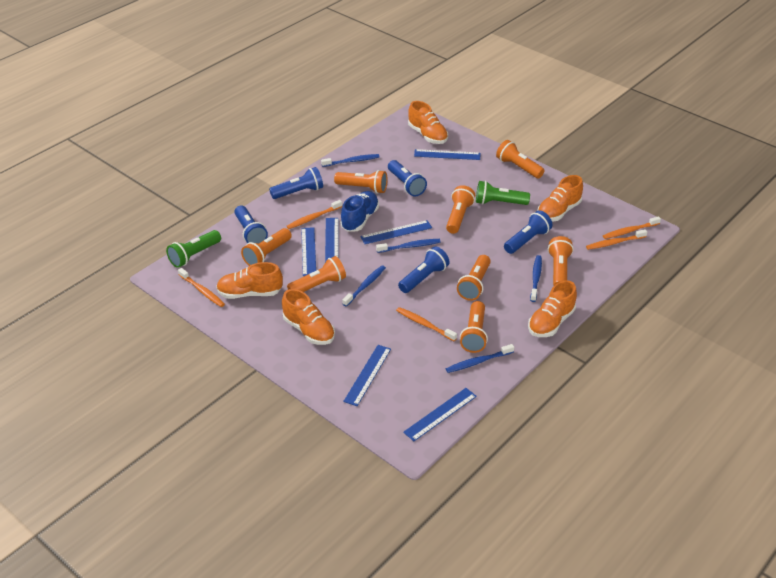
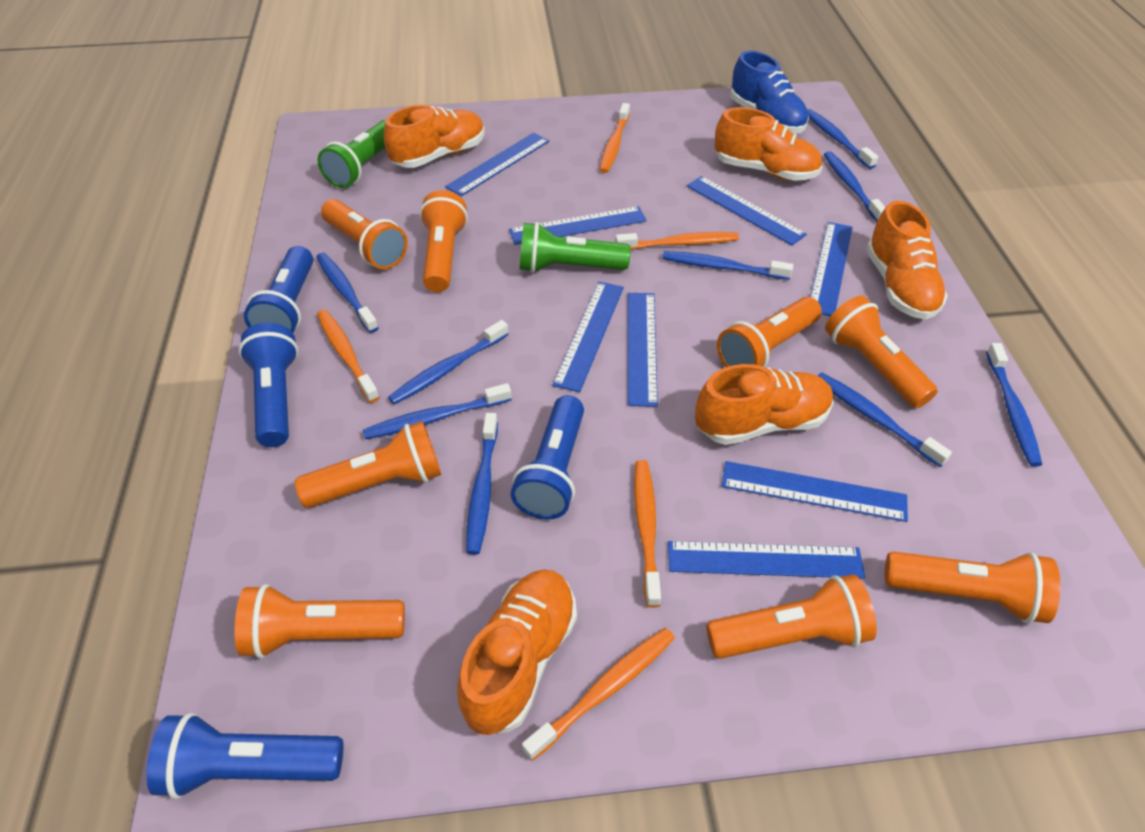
blue flashlight: [234,206,268,243] [269,167,323,199] [388,160,427,197] [398,247,450,293] [504,210,552,254] = 5 -> [146,712,343,799] [239,323,298,447] [244,246,313,332] [511,395,584,519] = 4
blue ruler: [301,227,316,276] [325,218,339,262] [343,345,391,406] [360,220,432,244] [403,388,477,441] [414,149,481,160] = 6 -> [445,133,549,196] [509,206,647,245] [552,282,624,392] [628,293,658,407] [668,541,865,579] [687,176,807,246] [722,461,908,522] [810,222,852,316] = 8
blue toothbrush: [321,154,380,167] [342,265,386,307] [376,239,441,253] [446,344,514,373] [530,255,542,302] = 5 -> [316,253,378,333] [363,383,512,440] [388,320,509,405] [466,413,498,555] [663,251,793,280] [807,109,878,169] [817,373,952,467] [824,151,886,222] [986,343,1042,467] = 9

